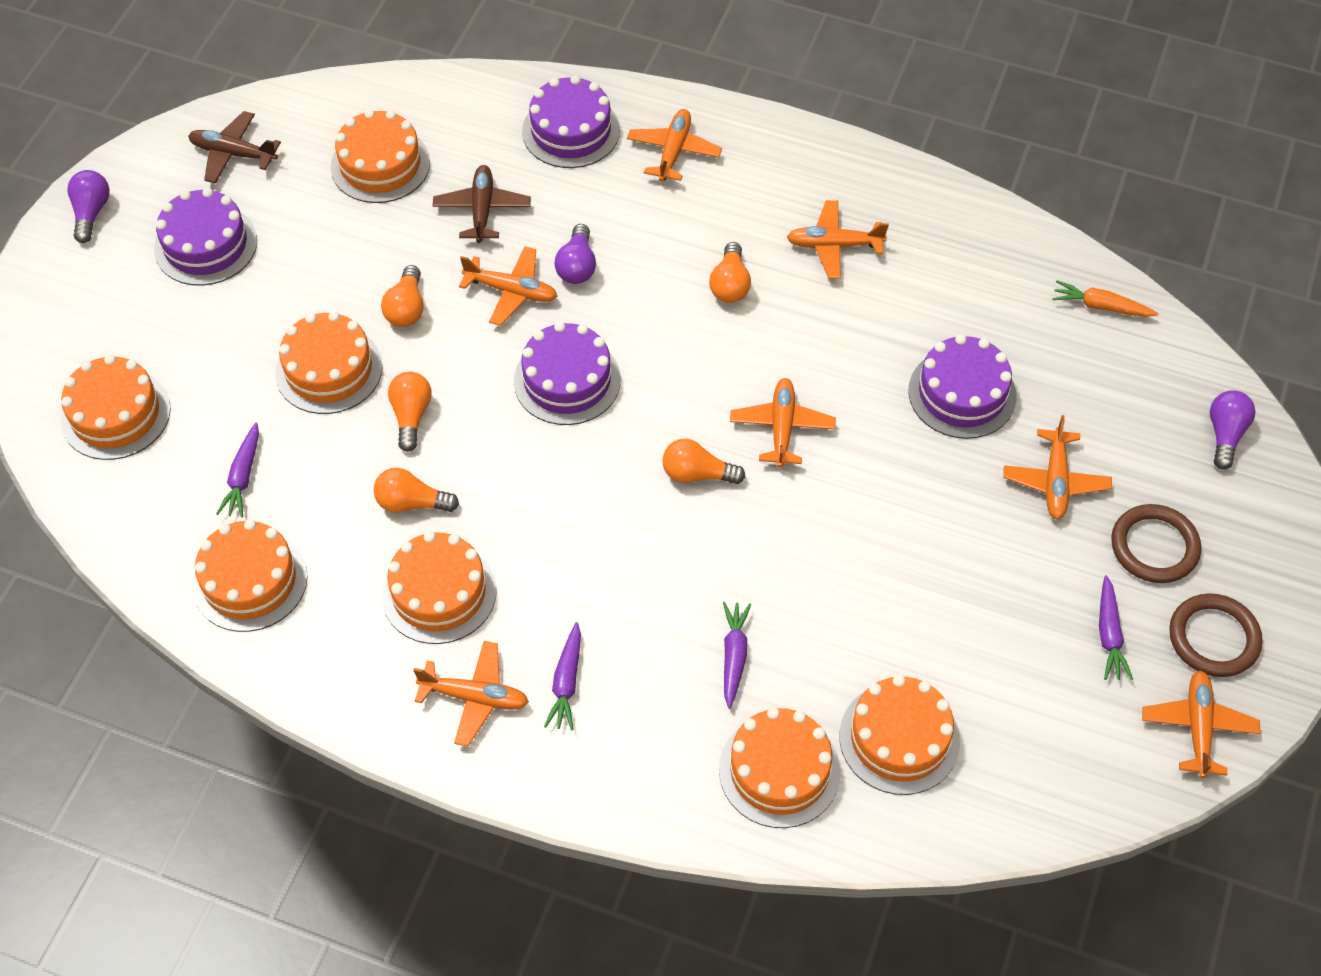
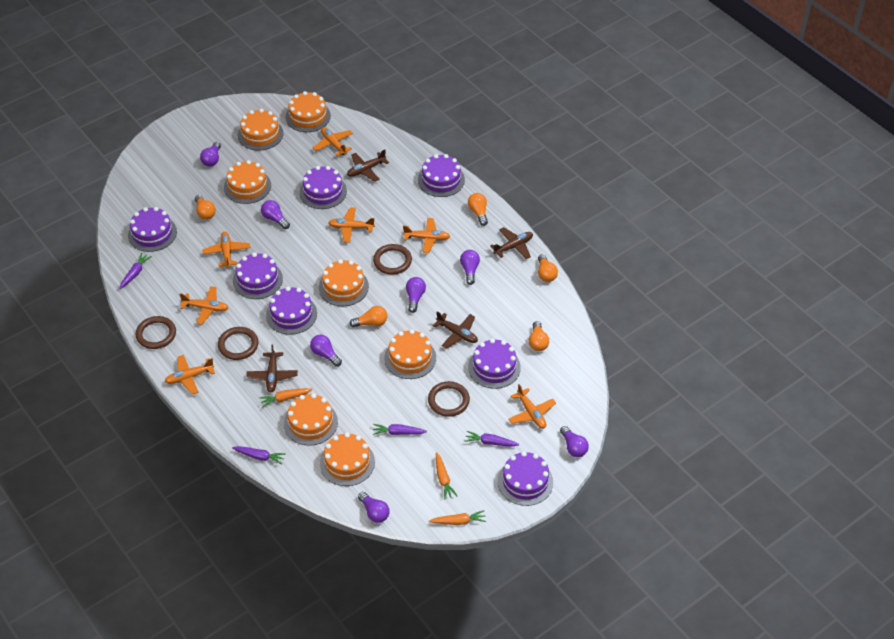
brown plane: [188,111,281,184] [433,165,531,243] = 2 -> [246,344,298,392] [347,150,389,181] [433,311,478,349] [490,227,533,259] = 4
brown ring: [1111,504,1201,583] [1169,593,1262,677] = 2 -> [136,316,176,349] [218,327,258,360] [373,244,412,275] [428,381,470,417] = 4
orange carrot: [1052,280,1159,317] = 1 -> [259,388,313,408] [429,510,486,525] [436,452,457,499] = 3
purple cake: [154,188,257,286] [514,322,621,425] [522,75,620,168] [908,334,1017,439] = 4 -> [128,207,177,252] [233,253,283,299] [266,287,317,335] [299,166,347,209] [418,154,465,197] [468,339,521,389] [498,451,553,506] = 7
purple light bulb: [67,170,110,243] [554,224,596,284] [1210,390,1256,469] = 3 -> [200,142,221,166] [261,200,290,229] [310,335,342,367] [358,492,389,523] [406,277,426,313] [460,250,480,285] [560,426,589,457] = 7

